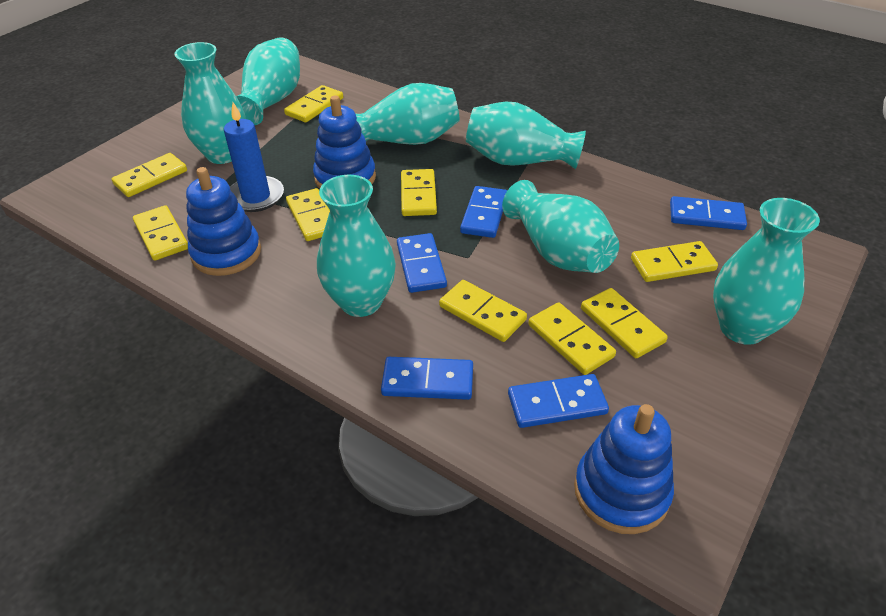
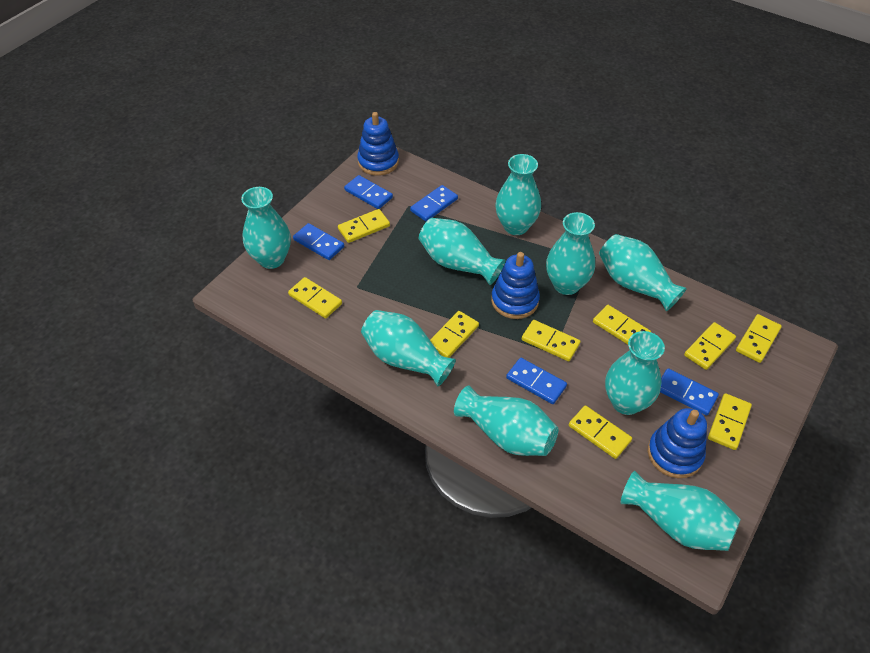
blue candle: [224,102,284,212] = 1 -> none = 0
turquoise vase: [174,42,246,164] [236,37,300,125] [317,175,396,317] [355,83,460,145] [466,102,586,169] [502,180,619,273] [713,198,820,345] = 7 -> [241,187,291,269] [361,310,456,386] [419,218,505,285] [454,386,559,456] [495,154,541,235] [546,212,595,295] [599,234,687,311] [605,331,665,415] [620,471,741,551] = 9

